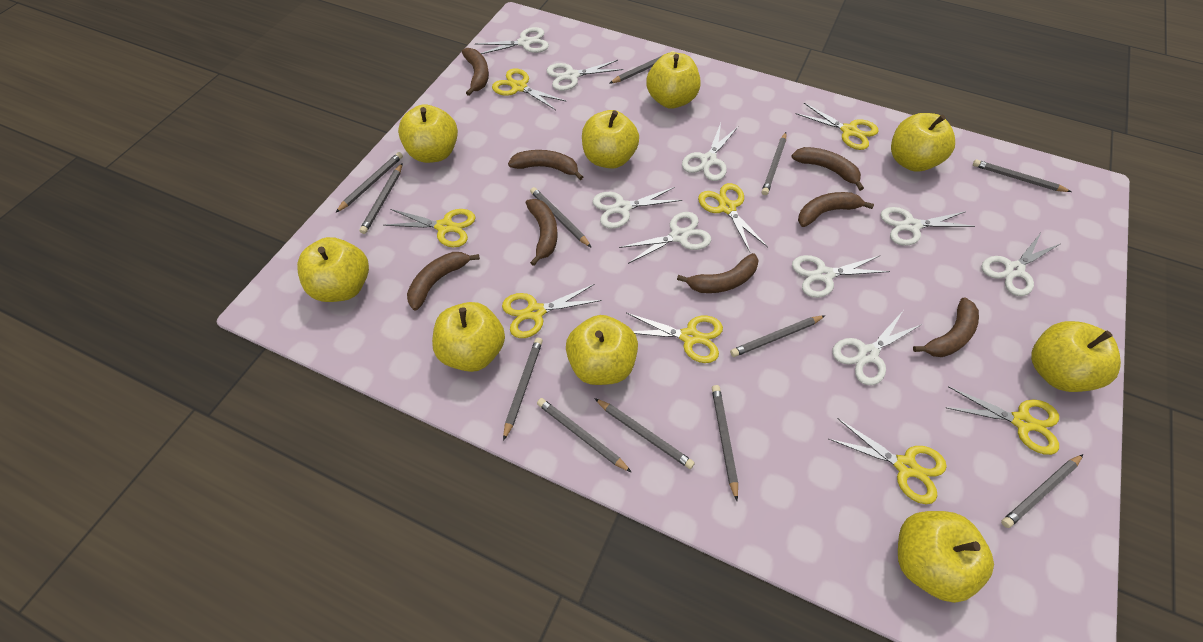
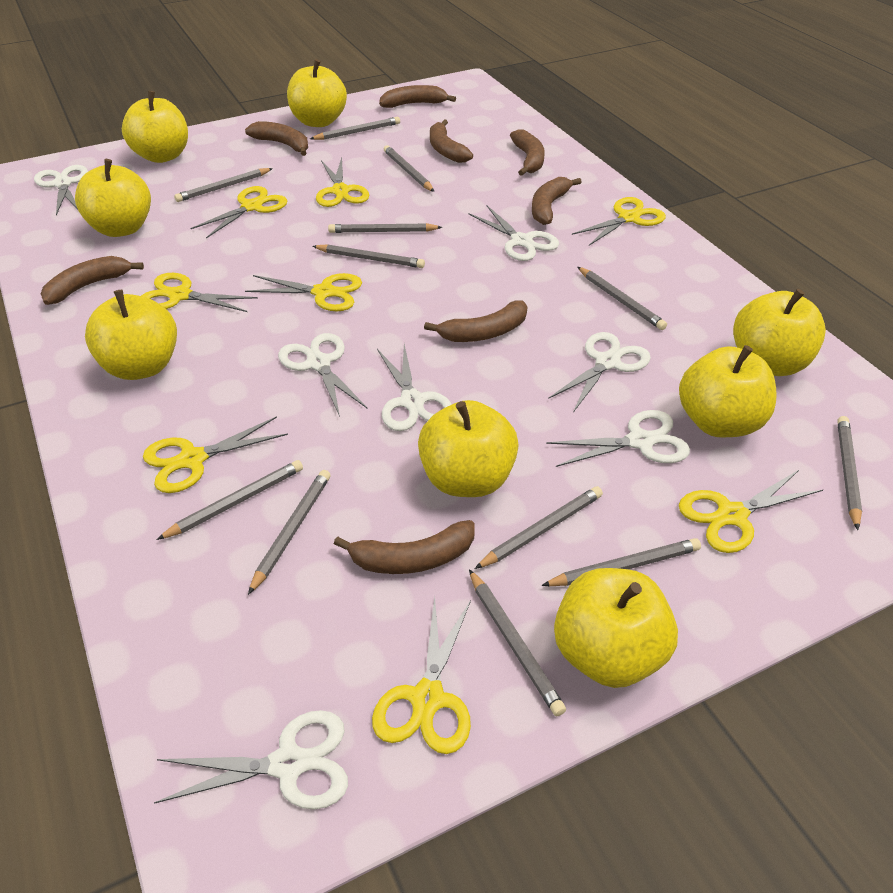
white scissors: [475,27,549,54] [546,60,623,91] [592,187,682,229] [619,212,711,264] [682,123,738,181] [792,255,890,298] [832,311,922,385] [880,207,975,246] [982,233,1060,296] = 9 -> [34,165,88,216] [154,710,348,810] [278,333,368,417] [377,344,452,431] [469,206,559,261] [546,410,690,467] [548,332,651,412] = 7
yellow apple: [297,237,369,302] [398,104,458,163] [432,302,505,372] [566,315,638,385] [582,110,639,169] [646,52,701,109] [891,113,955,172] [898,511,994,603] [1031,321,1121,392] = 9 -> [75,159,151,237] [85,290,177,380] [122,91,188,163] [287,59,347,127] [418,400,519,497] [554,568,678,688] [679,345,776,437] [733,289,826,376] = 8

